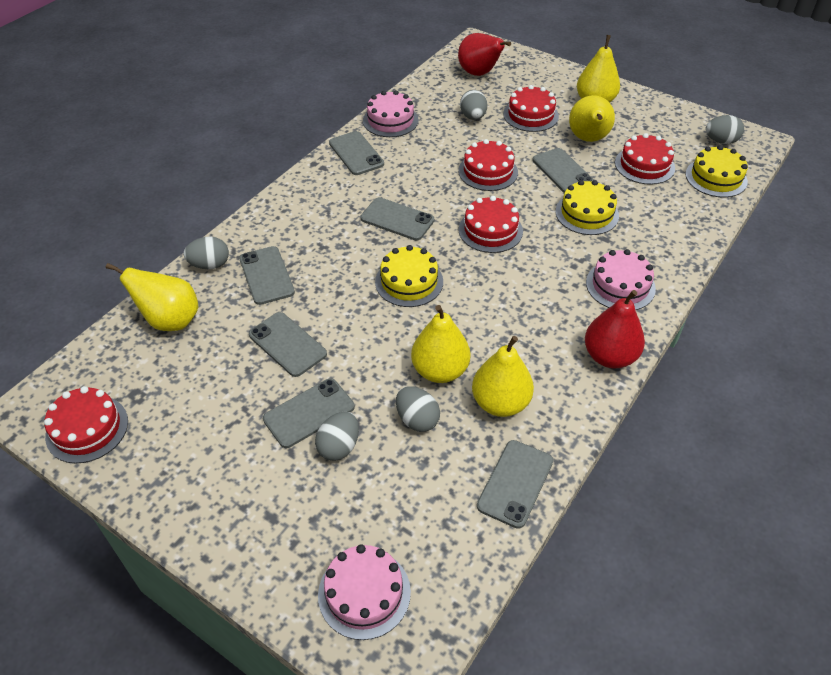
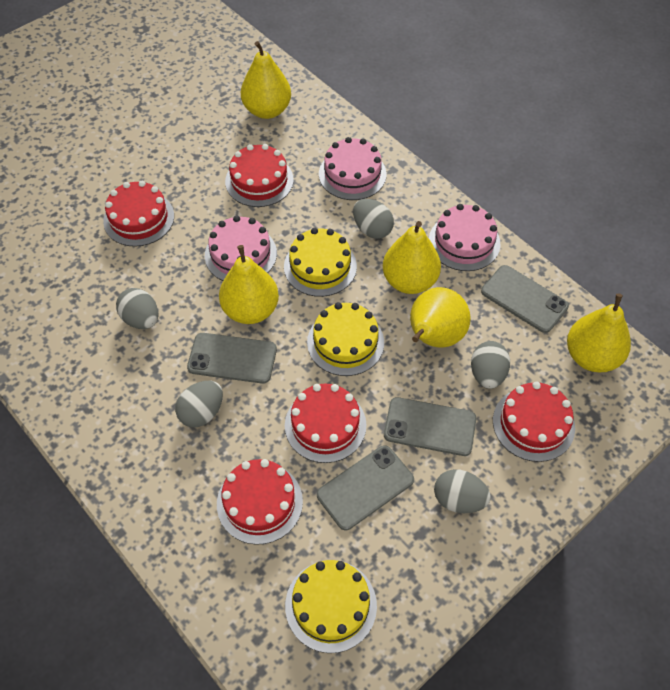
grey phone: [239,246,295,305] [249,312,327,377] [263,378,355,448] [329,131,384,175] [361,197,434,241] [477,440,553,529] [532,148,594,193] = 7 -> [187,333,277,384] [317,445,414,531] [384,397,476,456] [481,265,569,333] = 4
red pear: [458,33,511,76] [585,290,645,368] = 2 -> none = 0

